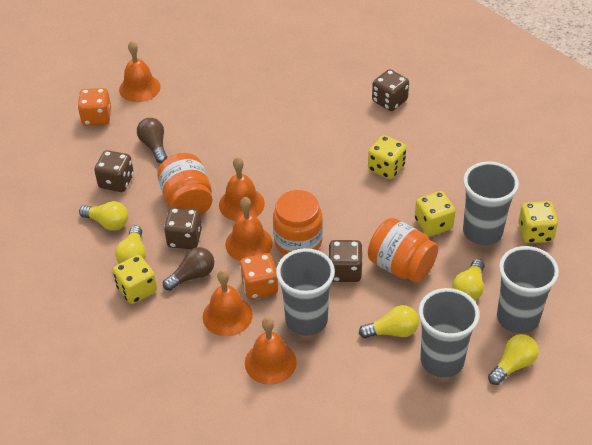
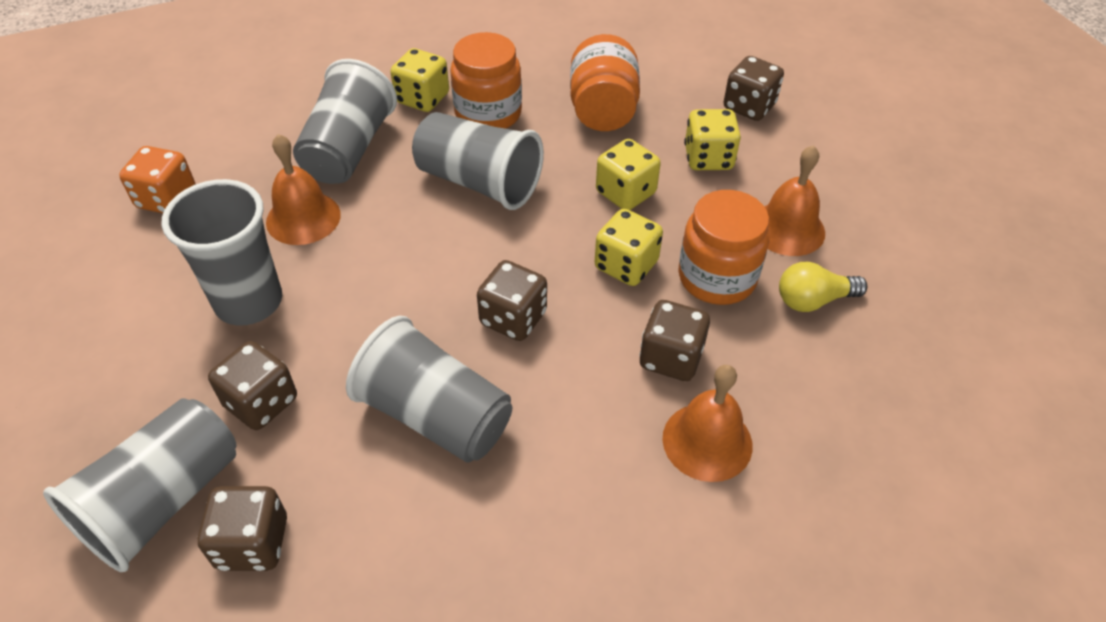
brown dice: [94,150,134,192] [164,207,202,249] [328,240,363,282] [372,69,409,111] = 4 -> [198,486,287,571] [208,341,297,430] [477,260,547,341] [639,300,710,381] [724,56,784,121] = 5
brown light bulb: [137,118,167,163] [163,247,214,291] = 2 -> none = 0
grey cup: [276,248,335,336] [418,288,480,377] [463,162,519,245] [497,246,559,334] = 4 -> [43,398,237,572] [162,179,282,325] [293,59,397,184] [346,316,512,463] [412,112,544,210] = 5
orange bell: [119,41,161,102] [203,270,253,336] [219,157,265,221] [225,197,273,261] [245,317,297,385] = 5 -> [266,134,341,245] [662,365,753,482] [764,145,825,256] = 3
orange dice: [78,88,111,126] [240,253,278,299] = 2 -> [119,146,195,213] = 1
yellow light bulb: [79,201,128,231] [115,226,146,264] [359,305,419,338] [452,259,485,301] [488,334,539,385] = 5 -> [779,262,867,312] = 1

